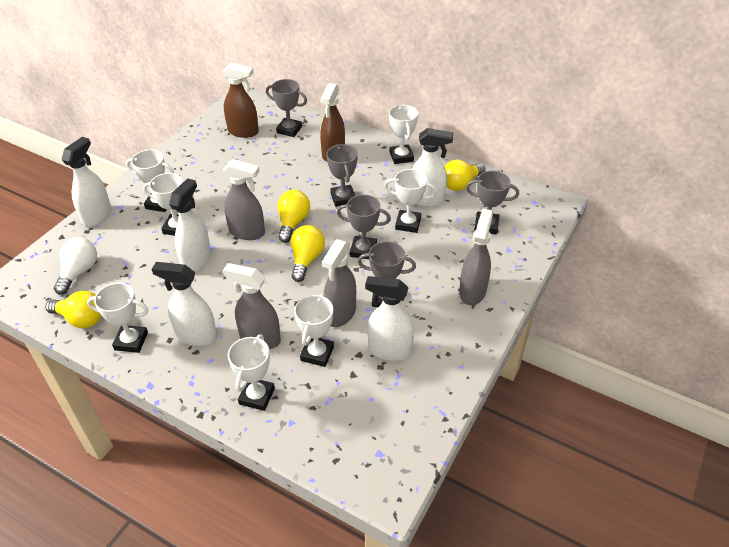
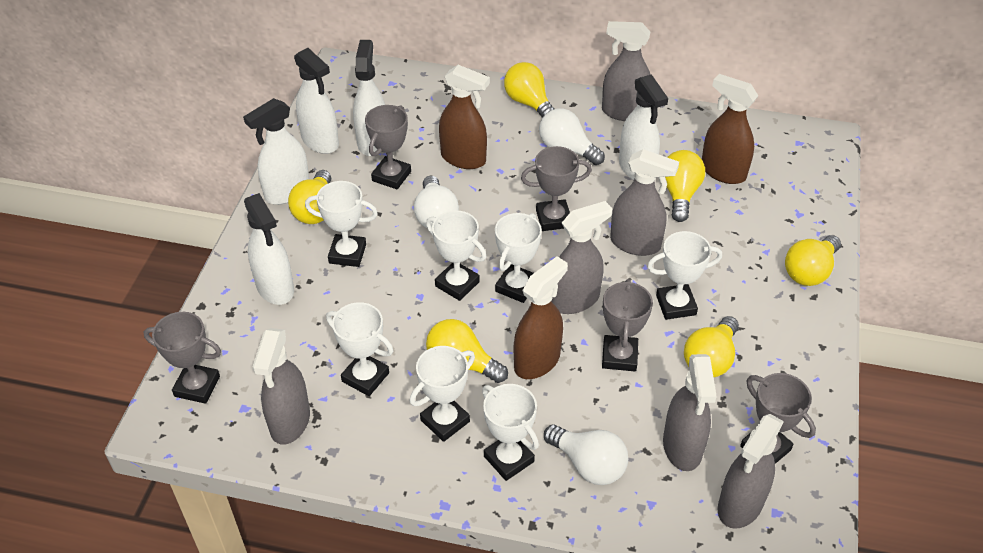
brown spray bottle: [223,62,259,138] [320,83,345,161] = 2 -> [439,65,490,169] [514,256,568,379] [702,74,758,184] = 3
grey spray bottle: [223,159,265,240] [223,263,281,349] [322,239,356,327] [459,209,493,305] = 4 -> [253,328,310,445] [551,201,612,314] [602,21,651,121] [610,149,679,256] [663,354,717,471] [718,414,784,529] = 6
white light bulb: [54,237,97,295] = 1 -> [414,176,459,228] [539,108,605,165] [544,425,628,485] = 3
yellow light bulb: [45,291,102,328] [278,190,310,243] [291,225,325,282] [444,159,486,191] = 4 -> [288,170,331,224] [426,319,508,383] [504,62,555,118] [665,150,705,222] [684,316,739,378] [785,235,841,286] = 6

